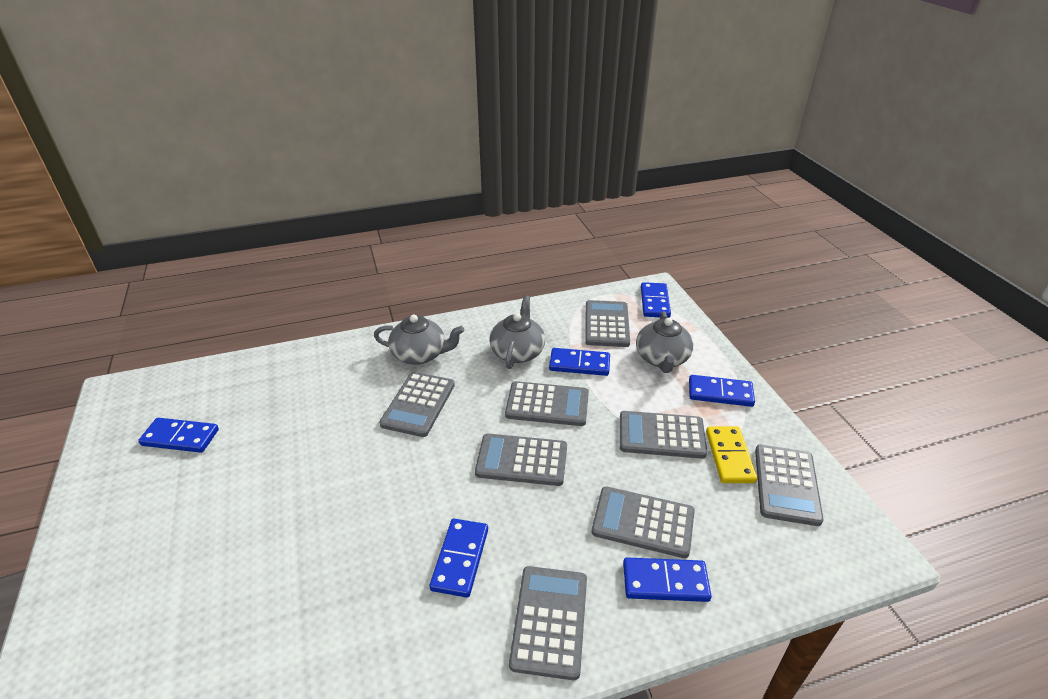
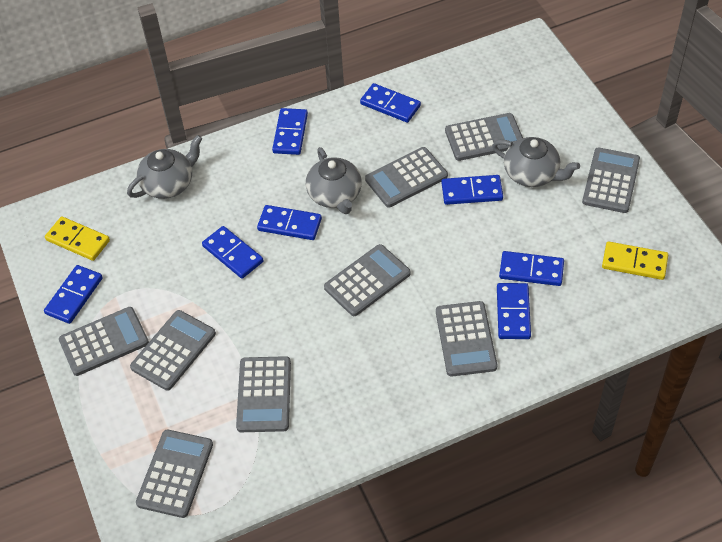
blue domino: [138,418,219,453] [429,519,488,598] [549,348,610,376] [623,557,712,602] [641,282,671,318] [689,375,755,407] = 6 -> [44,265,103,324] [202,226,263,279] [257,205,322,240] [272,108,308,155] [360,83,421,123] [442,175,503,205] [497,283,531,339] [499,251,564,286] = 8
grey calculator: [380,372,455,437] [475,433,567,486] [505,381,589,426] [509,566,587,680] [585,300,630,347] [591,486,695,558] [620,411,707,459] [755,445,824,526] = 8 -> [59,307,149,376] [130,310,216,391] [136,430,213,518] [236,356,291,432] [324,244,411,316] [365,147,448,208] [436,301,497,377] [445,113,523,161] [582,148,640,213] = 9
yellow domino: [706,427,757,483] = 1 -> [45,216,110,261] [602,242,668,280] = 2

